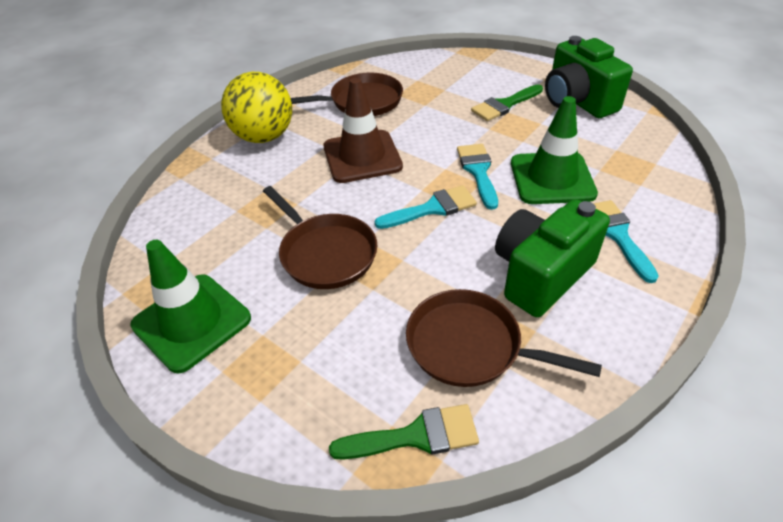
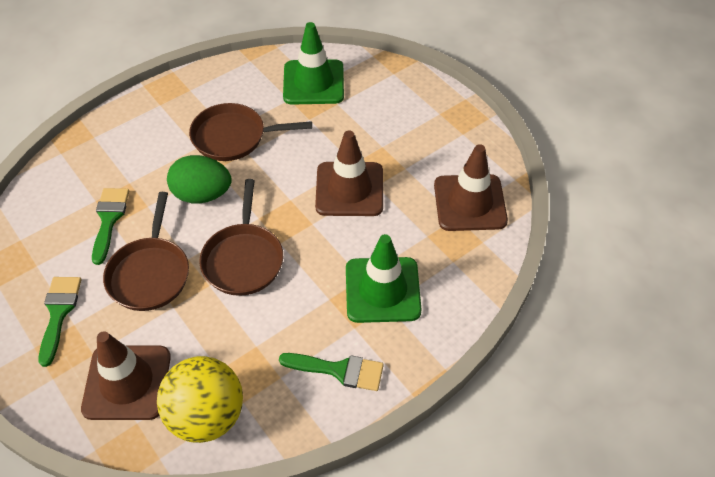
brown traffic cone: [324,78,403,183] = 1 -> [81,331,171,420] [315,131,383,216] [434,144,508,231] = 3
green brush: [329,404,479,460] [471,84,543,121] = 2 -> [39,277,81,367] [92,188,129,265] [279,353,384,391] = 3
green camera: [495,199,610,317] [545,36,633,118] = 2 -> none = 0
green egg: none = 0 -> [167,155,232,204] = 1
turquoise brush: [375,185,477,229] [457,144,498,210] [593,200,658,283] = 3 -> none = 0

